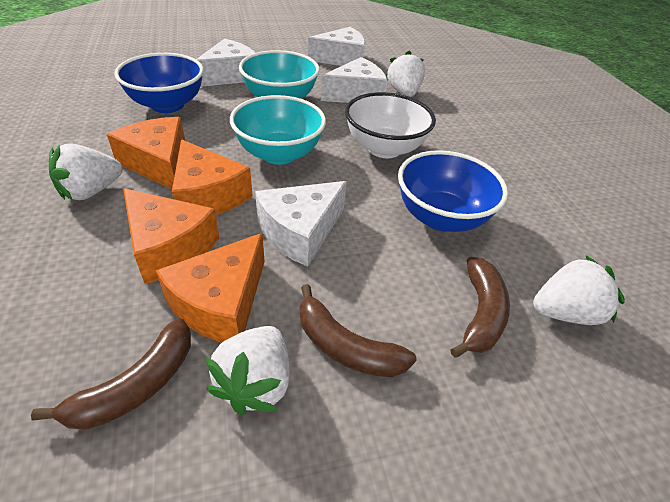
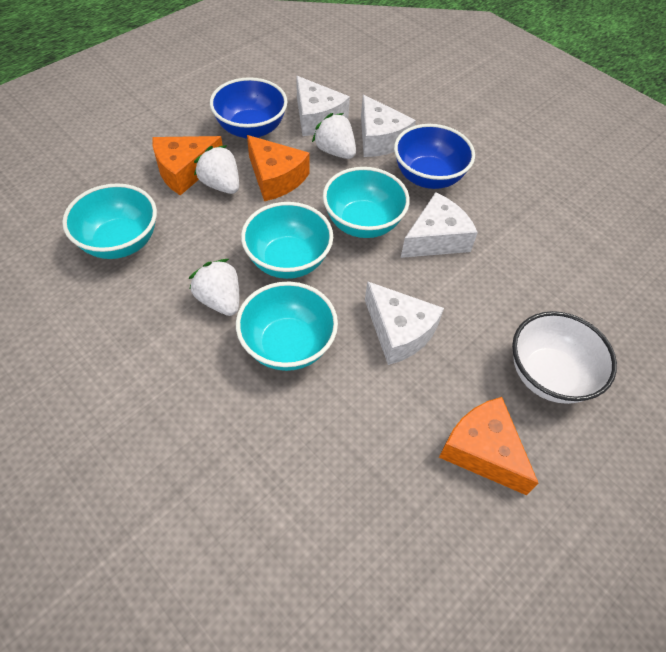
brown banana: [31,318,191,430] [300,284,417,377] [450,257,510,358] = 3 -> none = 0
orange cheese: [107,117,185,189] [123,188,220,284] [156,233,265,343] [172,139,253,215] = 4 -> [152,136,223,195] [247,135,310,201] [439,397,538,495] = 3
turquoise bowl: [230,95,326,165] [239,50,320,99] = 2 -> [62,183,157,259] [236,282,338,371] [241,202,333,279] [323,167,410,238] = 4
white strawberry: [49,144,123,200] [206,326,290,415] [386,50,425,97] [533,256,625,325] = 4 -> [188,259,239,316] [194,145,239,194] [312,113,356,159] = 3

